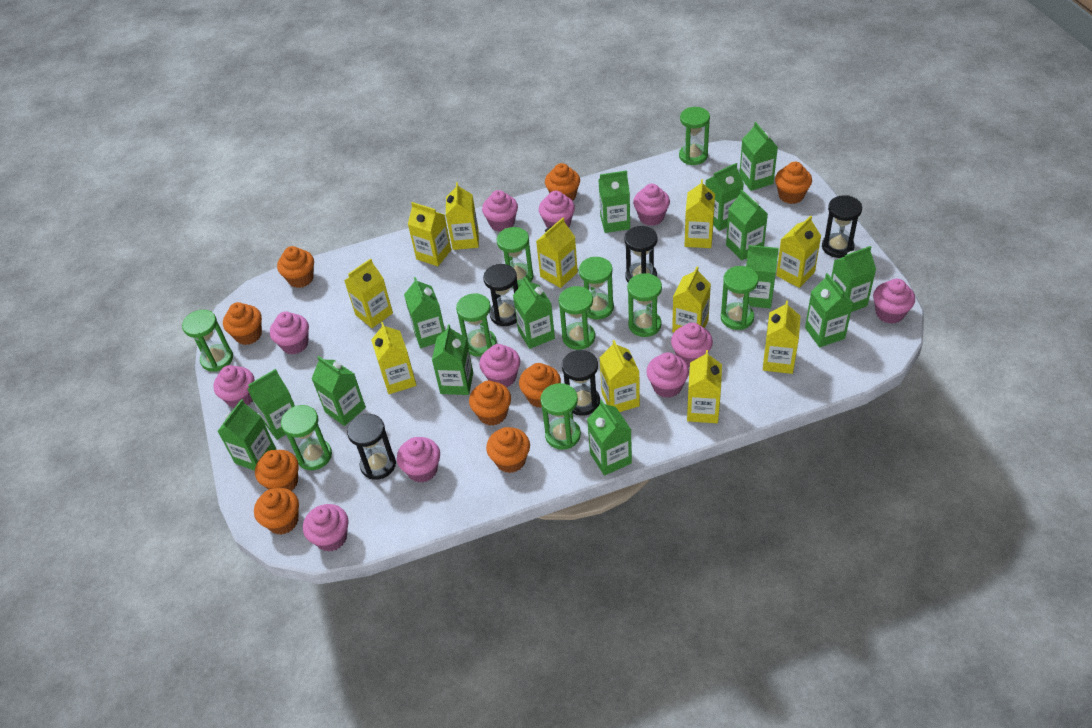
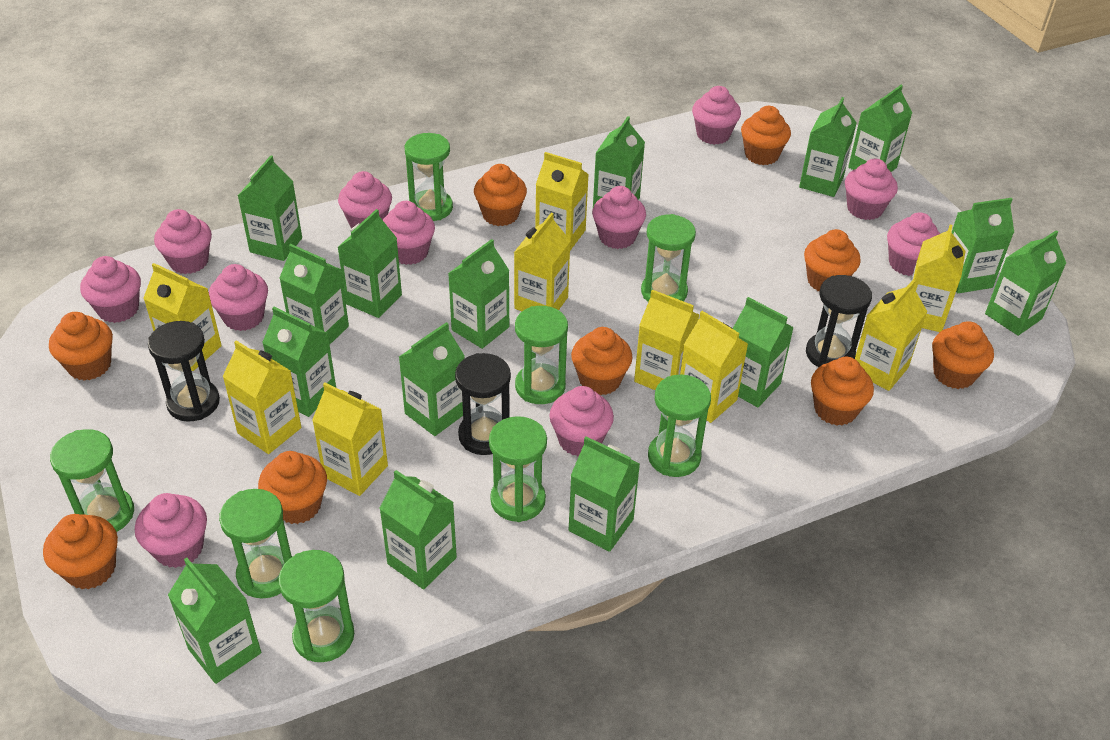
black hourglass: [347,414,396,480] [483,264,518,326] [562,350,600,416] [624,226,658,282] [822,195,862,258] = 5 -> [148,321,220,422] [455,353,511,455] [806,275,872,368] = 3
green carton: [217,399,276,471] [248,369,295,440] [311,356,366,426] [404,277,445,348] [432,324,473,395] [513,277,555,349] [587,400,632,476] [599,170,630,233] [705,163,744,231] [726,190,768,260] [739,122,778,191] [743,245,779,308] [805,273,853,347] [831,246,876,312] = 14 -> [168,558,261,684] [238,155,302,261] [262,307,336,417] [279,244,349,344] [337,209,402,318] [379,470,457,589] [399,322,465,436] [448,239,510,349] [569,436,640,552] [593,116,645,207] [733,297,794,407] [799,97,857,197] [848,85,912,172] [952,198,1014,293] [985,230,1066,336] = 15
green hourglass: [182,310,233,372] [281,405,332,470] [456,293,497,357] [497,227,533,288] [540,383,581,450] [559,286,595,350] [579,257,614,320] [627,273,662,337] [679,107,710,165] [721,266,758,330] = 10 -> [50,429,134,532] [219,489,292,599] [278,550,354,662] [405,133,453,221] [489,416,547,522] [515,306,568,404] [641,214,696,302] [648,374,711,477] = 8
yellow carton: [344,258,393,328] [371,322,416,394] [408,202,451,266] [446,182,479,250] [536,218,578,288] [600,340,640,412] [672,267,711,333] [685,179,715,248] [687,350,722,423] [763,300,801,374] [776,216,821,288] = 11 -> [143,263,222,371] [222,340,301,454] [312,382,388,496] [514,213,571,311] [535,152,589,251] [634,290,699,390] [680,311,748,423] [855,280,928,391] [910,224,965,332] = 9

